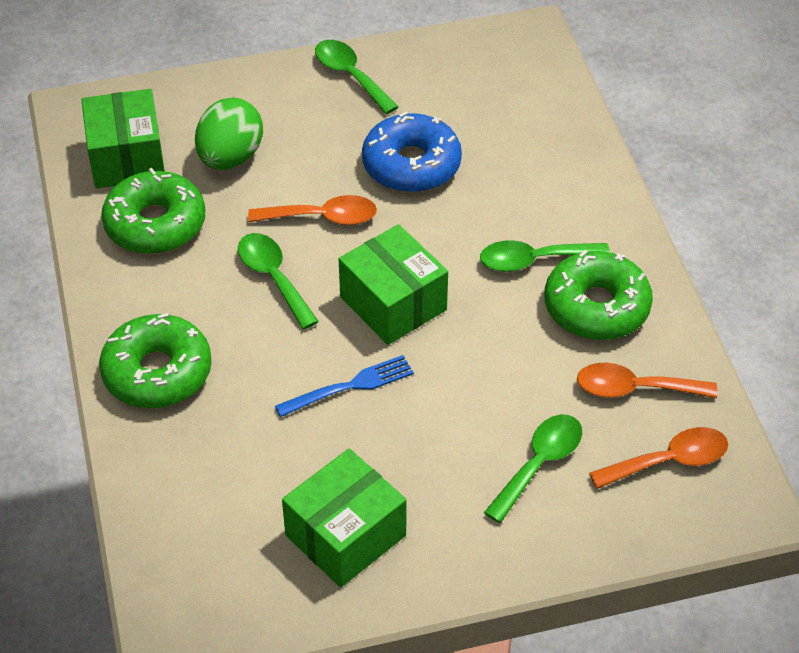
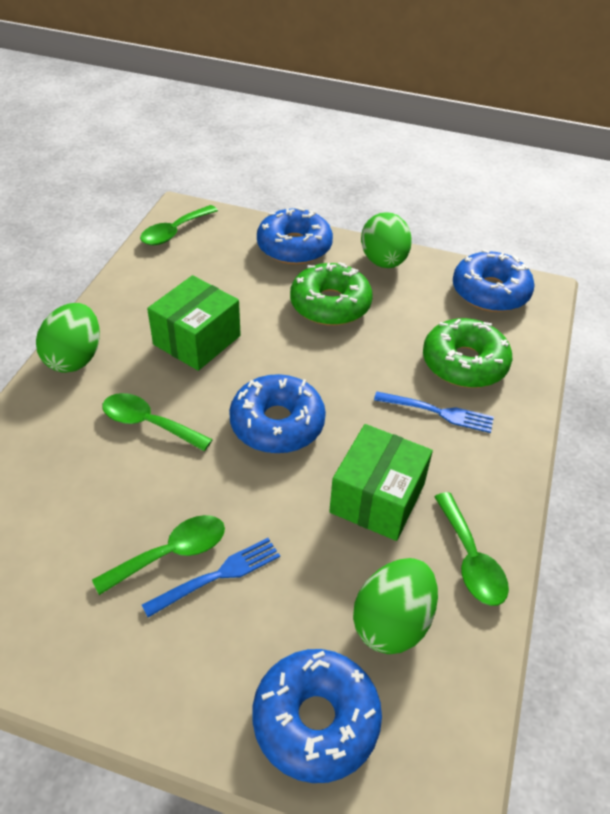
blue donut: [362,111,462,192] = 1 -> [229,374,326,454] [252,649,382,783] [257,207,333,265] [453,249,535,312] = 4
blue fork: [275,355,414,417] = 1 -> [142,538,280,617] [374,391,494,433] = 2
green box: [81,89,165,188] [282,448,407,588] [339,224,448,345] = 3 -> [147,275,241,371] [329,424,433,541] = 2
green donut: [99,313,212,408] [101,168,205,254] [545,250,653,340] = 3 -> [290,262,373,326] [423,318,512,388] = 2
green egg: [195,98,263,170] = 1 -> [36,303,100,373] [353,558,438,654] [361,212,412,268] = 3
orange spoon: [248,195,377,225] [577,363,718,398] [589,427,728,489] = 3 -> none = 0

